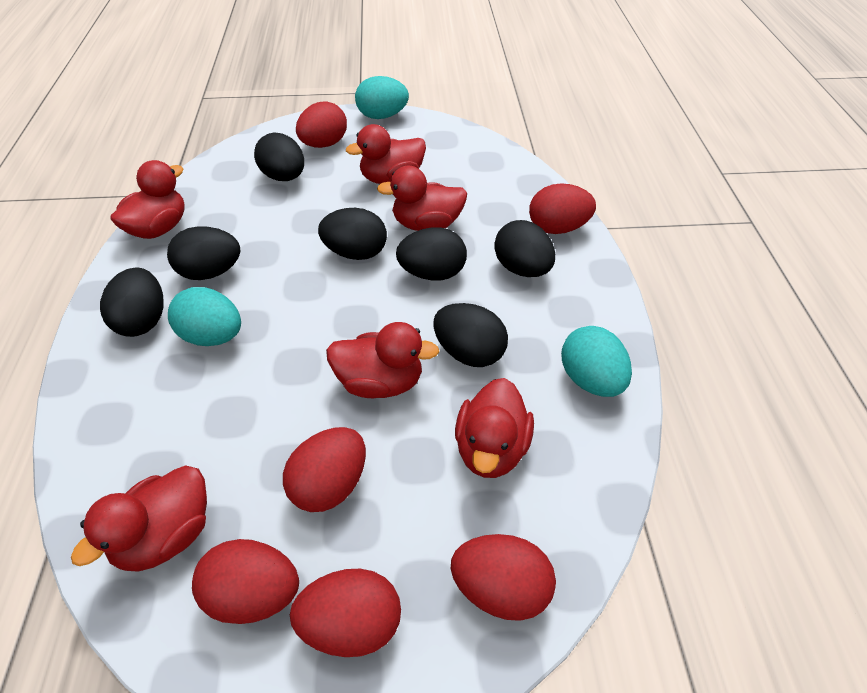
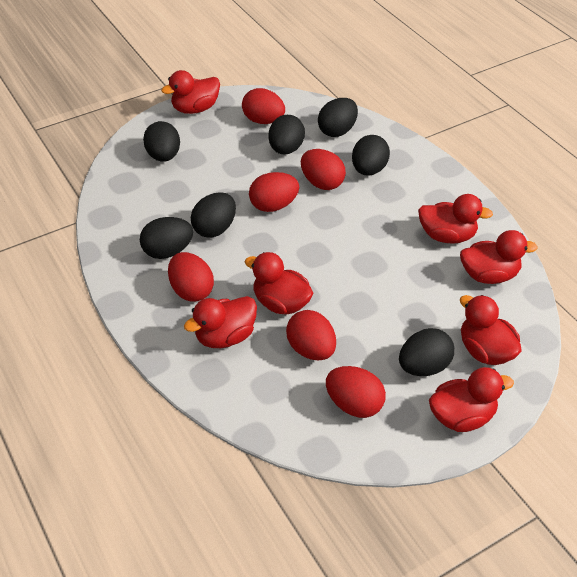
red duck: [71,465,207,572] [110,160,185,239] [326,322,440,398] [346,124,426,184] [377,166,467,231] [455,378,534,478] = 6 -> [161,70,220,114] [184,296,257,348] [245,252,313,315] [418,194,493,244] [429,367,514,432] [460,230,538,284] [460,295,522,365] = 7
turquoise egg: [168,287,241,346] [355,76,409,119] [561,326,632,397] = 3 -> none = 0

